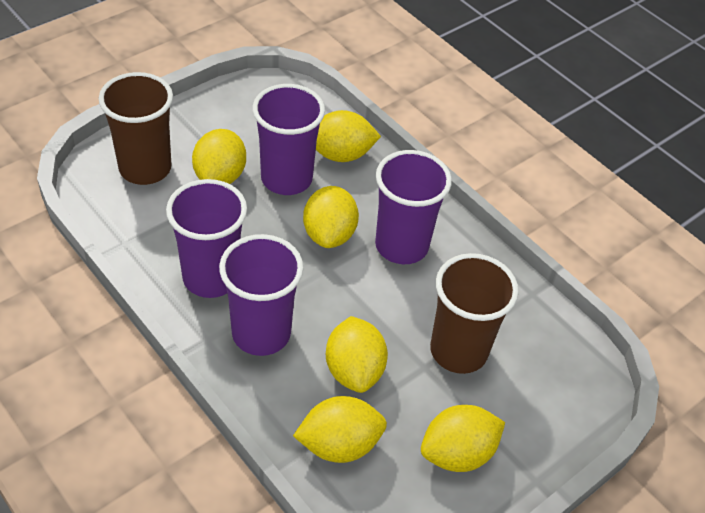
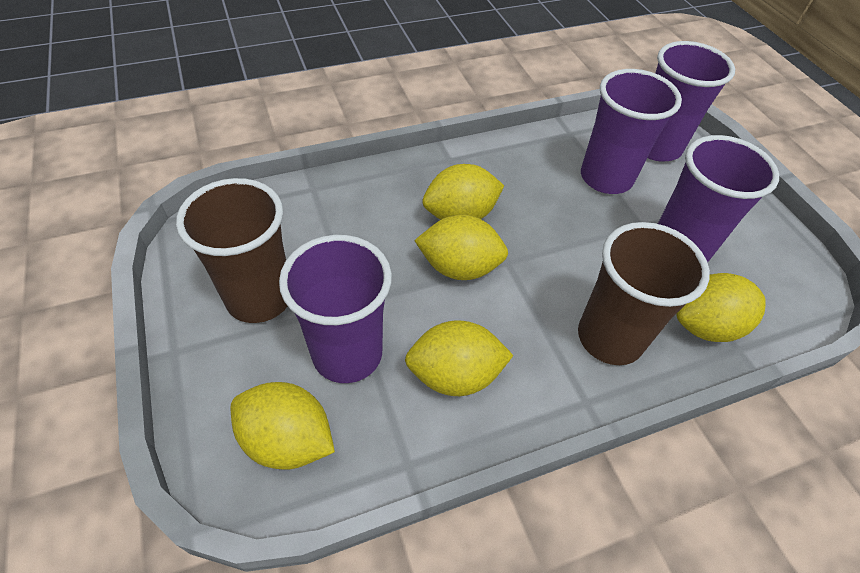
yellow lemon: [192,129,246,184] [293,396,387,463] [303,186,359,248] [316,110,381,162] [326,316,388,393] [421,405,505,472] = 6 -> [230,382,335,470] [405,320,514,396] [414,215,508,280] [422,164,504,220] [677,273,766,342] = 5

